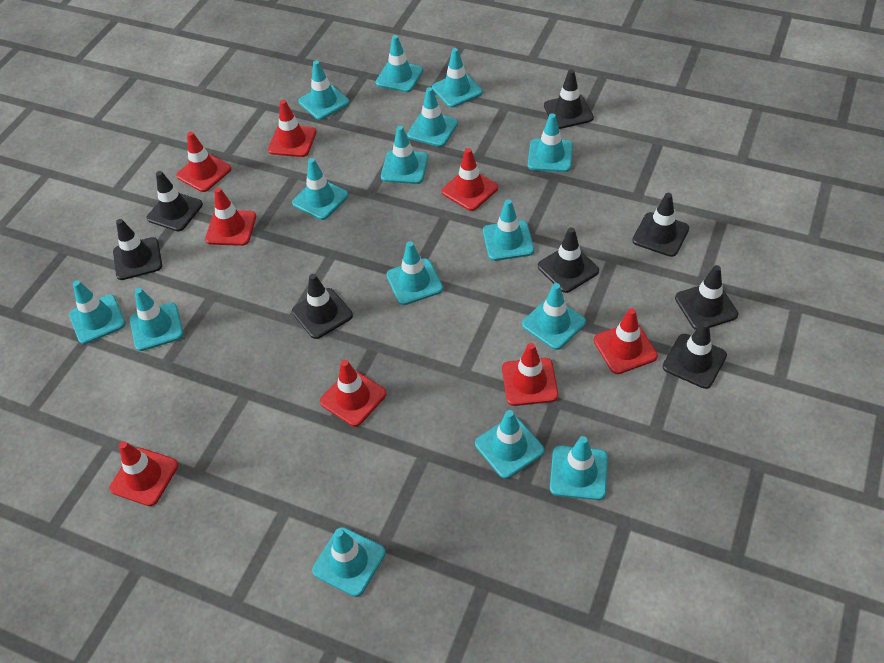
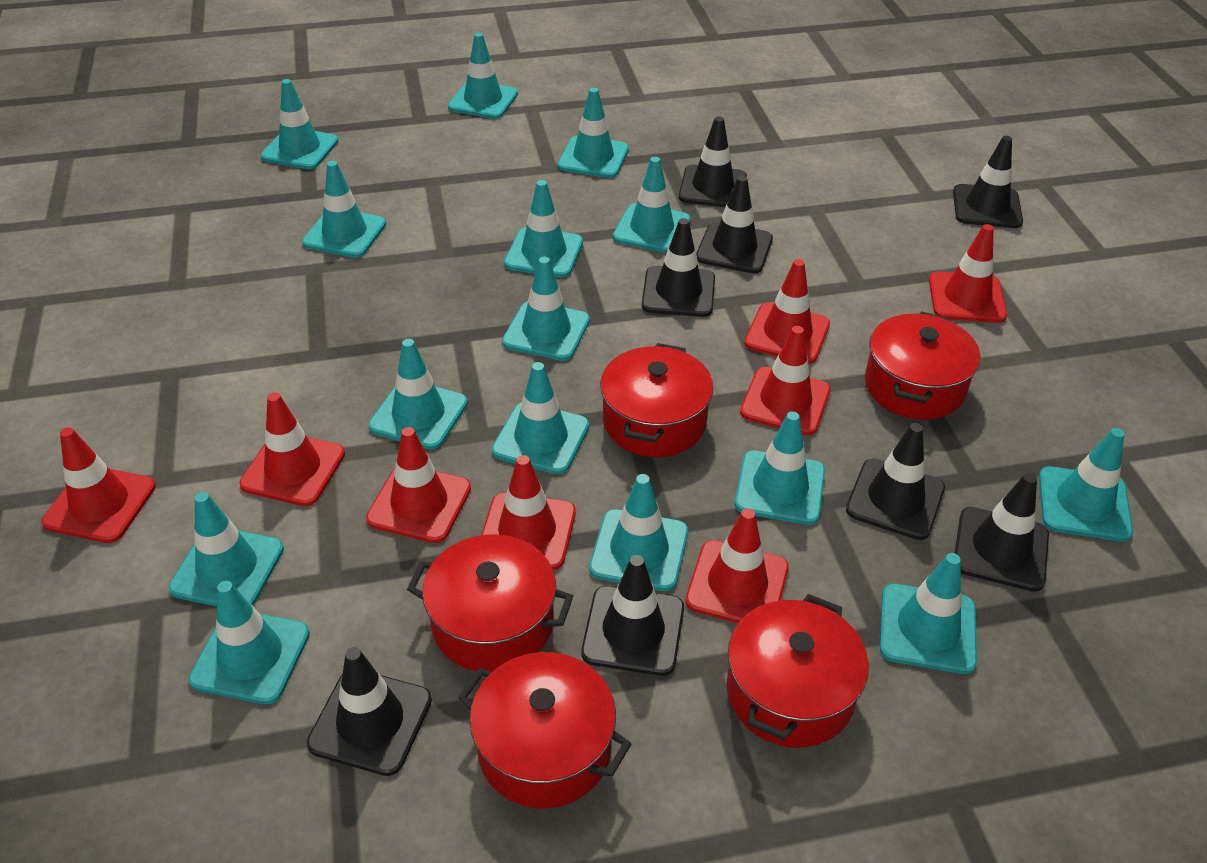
red pot: none = 0 -> [407,534,573,672] [458,652,631,809] [600,343,713,457] [726,594,869,748] [865,311,980,420] = 5

